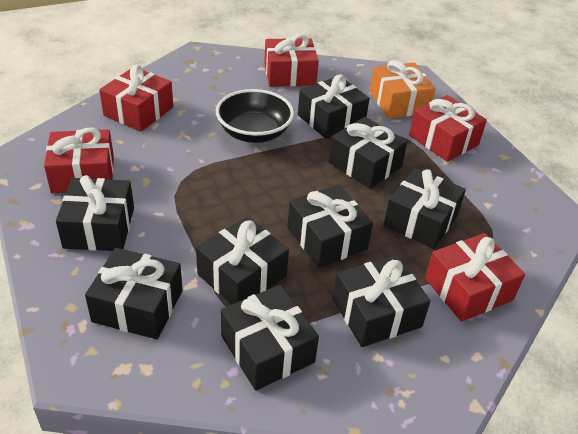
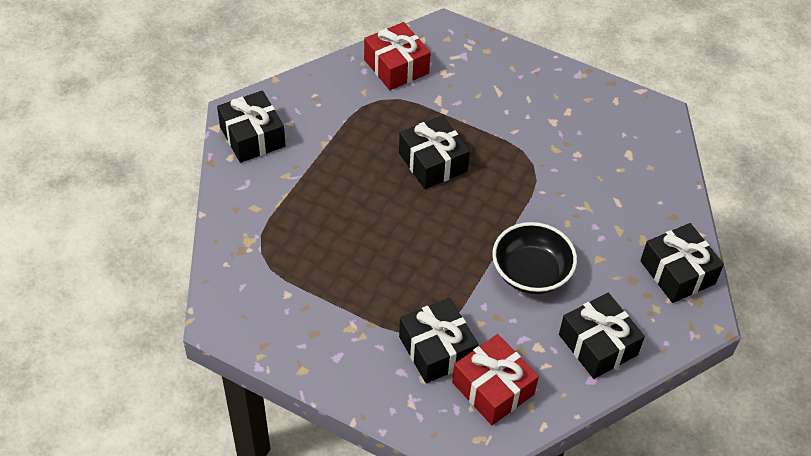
black gift: [56,175,134,251] [85,248,183,339] [196,217,289,305] [221,285,319,391] [288,185,373,268] [298,74,370,139] [329,117,408,189] [333,255,431,347] [384,168,466,249] = 9 -> [217,91,286,163] [399,115,470,189] [399,298,478,383] [559,293,645,379] [640,223,724,303] = 5
orange gift: [370,60,436,119] = 1 -> none = 0
red gift: [44,128,114,193] [99,65,173,132] [264,34,319,87] [409,95,487,162] [425,233,525,322] = 5 -> [364,22,431,90] [452,334,539,425] = 2

